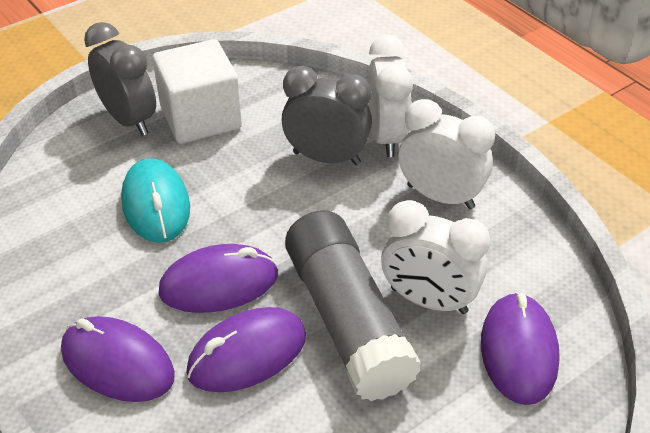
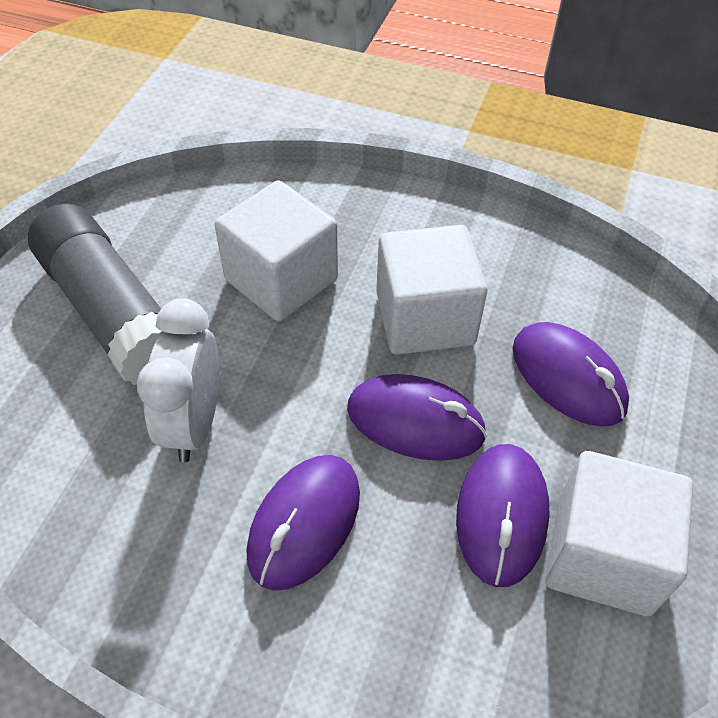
grey clock: [84,22,156,136] [281,66,372,165] = 2 -> none = 0
turquoise mouse: [121,158,190,243] = 1 -> none = 0
white clock: [368,35,413,157] [381,200,490,314] [399,99,495,209] = 3 -> [137,298,219,463] = 1
white cube: [152,39,242,144] = 1 -> [215,180,338,322] [376,225,487,355] [545,451,693,616] = 3

